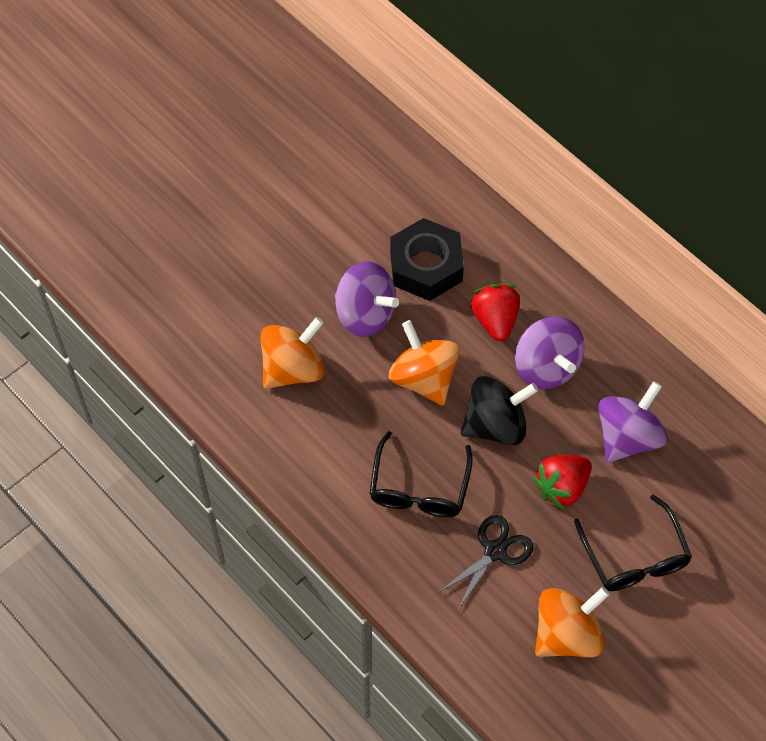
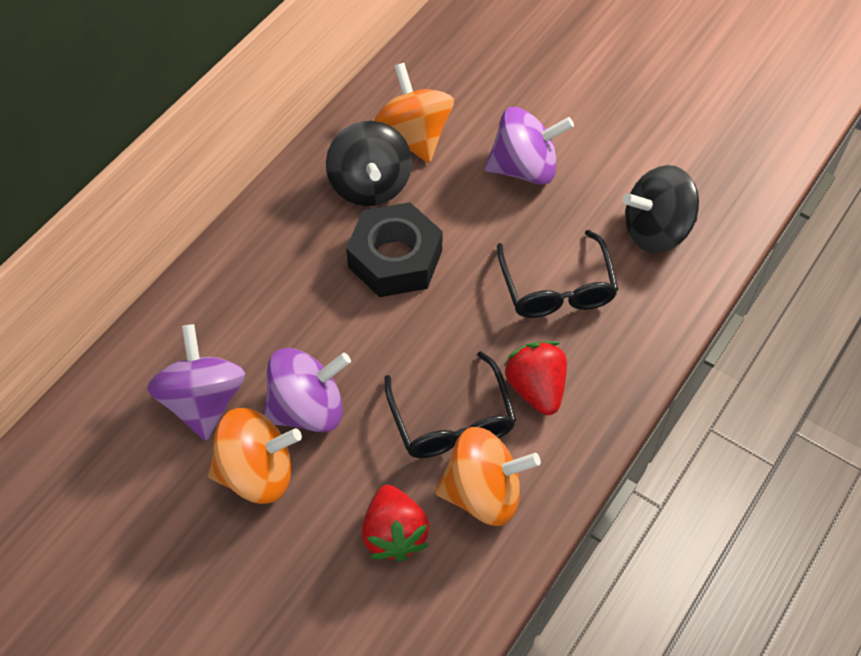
black scissors: [438,515,533,608] = 1 -> none = 0
black spinning top: [461,376,538,445] = 1 -> [326,121,412,206] [623,165,699,253] = 2

